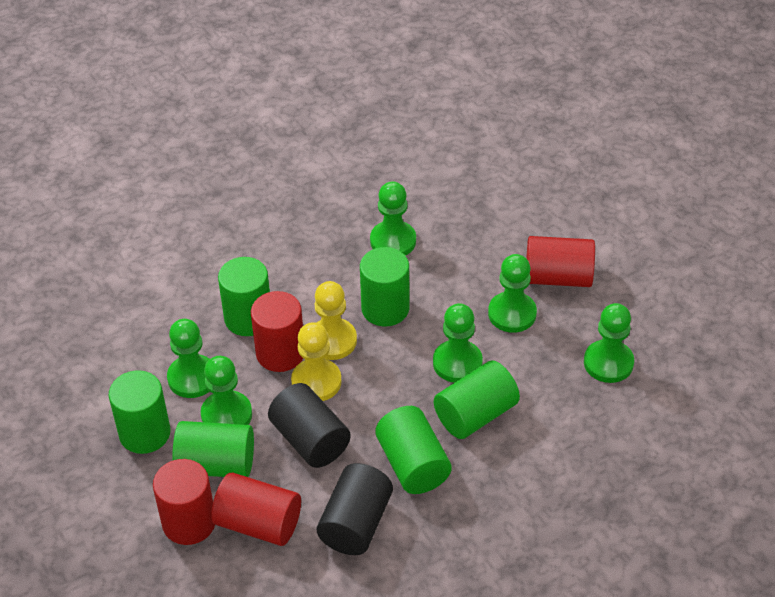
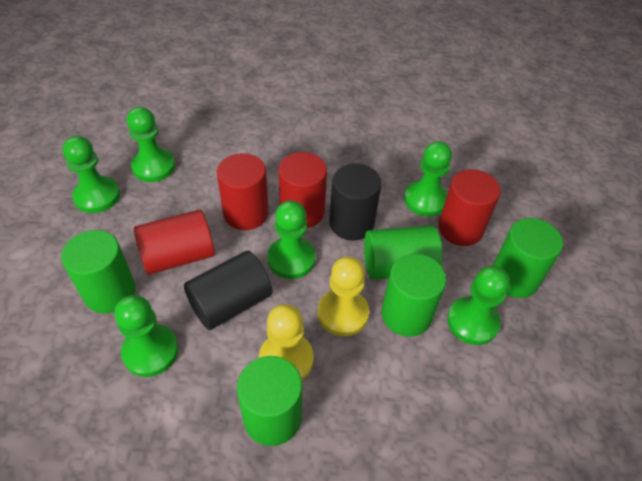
green cylinder: [109,370,171,454] [172,421,254,477] [218,257,270,336] [360,247,409,326] [375,406,452,494] [434,360,520,439] = 6 -> [61,230,135,313] [237,356,302,446] [364,225,443,280] [382,253,446,337] [493,218,563,298] = 5

